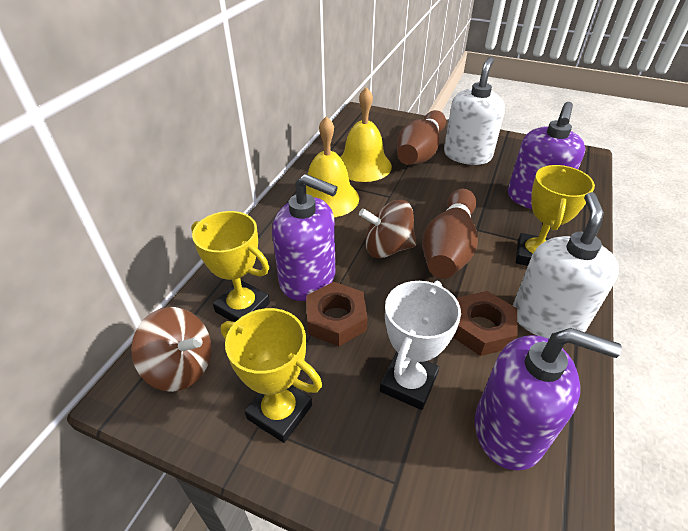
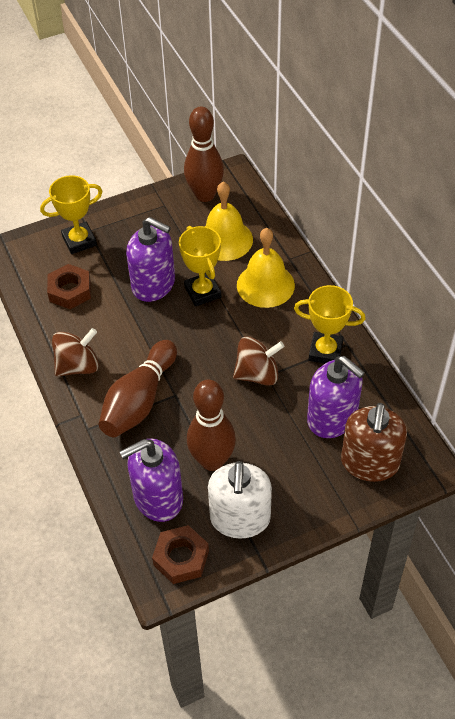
brown bowling pin: [397,110,446,165] [422,189,478,279] = 2 -> [99,340,177,437] [184,107,224,202] [187,379,236,471] = 3
brown soap dispenser: none = 0 -> [341,403,407,482] = 1
white soap dispenser: [444,57,505,165] [513,192,619,339] = 2 -> [208,461,272,539] = 1
white trophy: [380,281,461,410] = 1 -> none = 0

